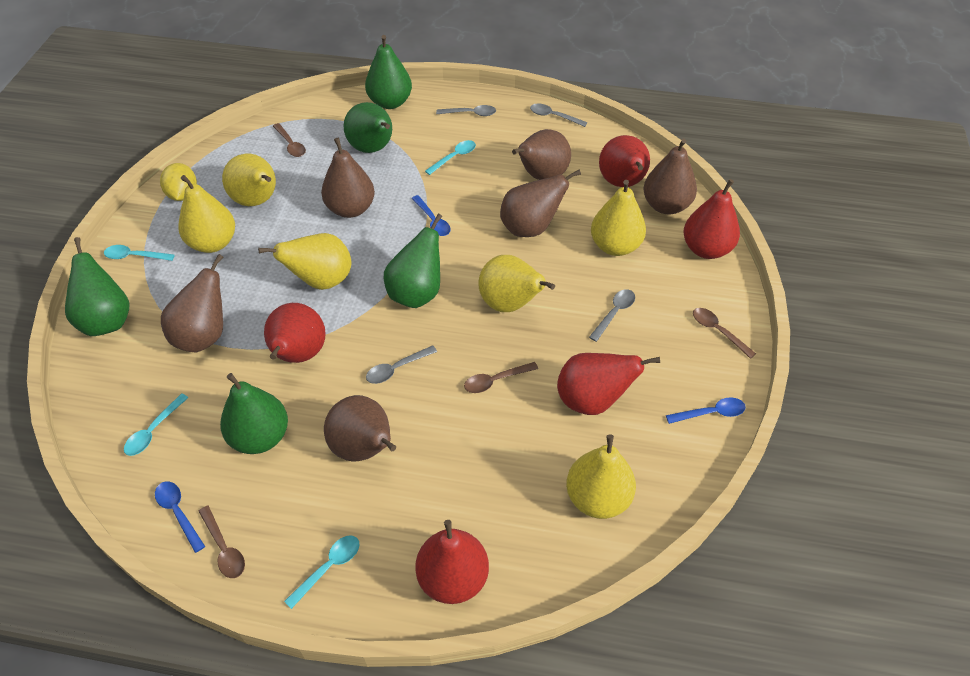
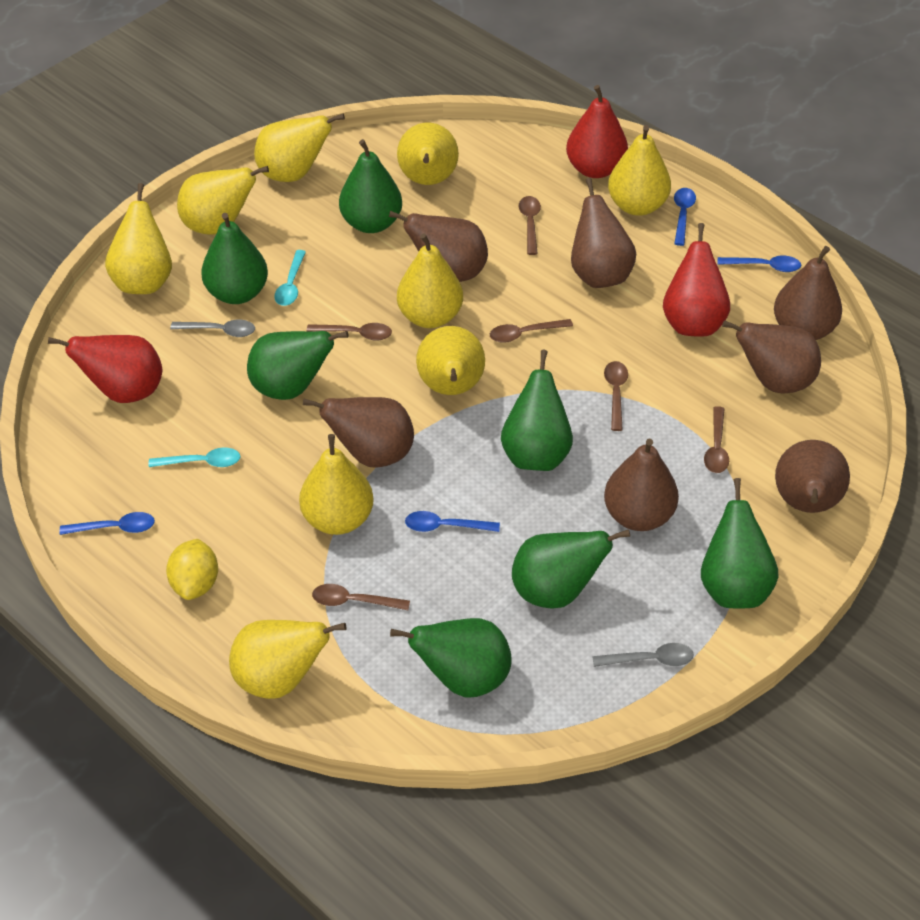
blue spoon: [155,481,205,553] [412,195,451,236] [666,397,746,424] = 3 -> [59,512,155,535] [405,511,500,532] [674,188,696,246] [717,256,801,272] = 4
brown pear: [161,254,223,352] [321,138,375,218] [324,395,396,461] [500,170,581,237] [512,129,571,180] [643,139,697,215] = 6 -> [303,397,414,468] [389,211,488,282] [571,178,636,288] [604,438,679,531] [722,320,821,394] [774,246,842,340] [775,440,850,513] = 7
brown spoon: [198,506,245,578] [273,123,306,157] [464,362,538,393] [693,308,756,359] = 4 -> [306,323,392,340] [312,584,410,610] [490,319,573,343] [519,196,541,255] [604,361,628,431] [704,406,729,473] = 6
green pear: [65,237,130,336] [220,373,288,454] [344,102,392,153] [365,35,412,109] [384,214,442,308] = 5 -> [201,213,268,304] [247,331,349,400] [339,139,402,233] [390,618,511,697] [501,350,573,471] [512,529,630,609] [701,478,779,608] = 7
grey spoon: [366,345,437,384] [436,105,496,116] [530,104,587,127] [589,289,635,342] = 4 -> [170,320,255,337] [592,643,694,667] = 2
red pear: [264,303,326,363] [415,520,489,604] [557,353,660,415] [599,135,650,187] [683,179,740,259] = 5 -> [48,335,162,403] [566,85,628,178] [663,223,730,337] = 3
turquoise spoon: [104,245,175,261] [124,393,188,456] [284,535,360,609] [425,140,476,175] = 4 -> [149,447,241,467] [274,250,306,306] = 2
yellow pear: [178,175,235,253] [222,154,276,206] [258,233,351,290] [478,255,555,312] [566,434,636,519] [591,180,646,256] = 6 -> [105,183,172,294] [177,166,269,235] [229,620,346,699] [254,114,345,182] [299,434,373,535] [397,123,459,185] [397,233,463,328] [416,326,485,395] [608,125,671,216] = 9

